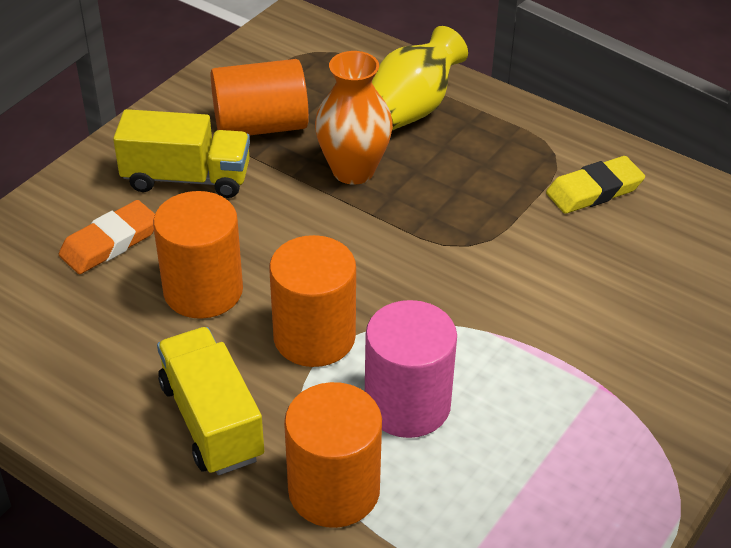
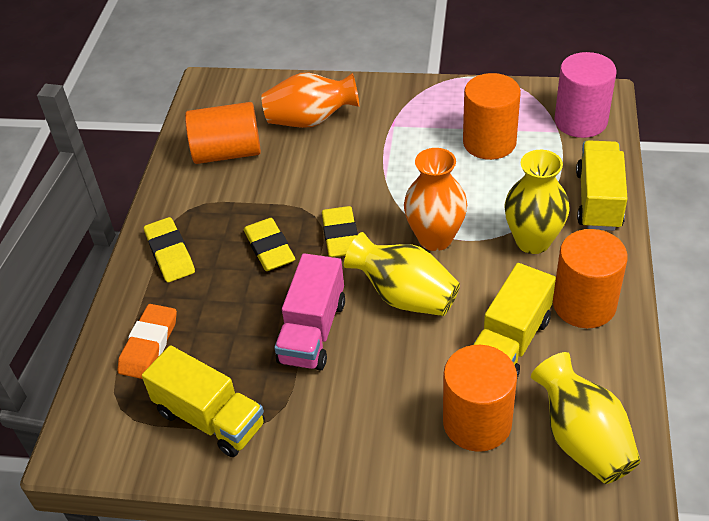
orange vase: [315,51,393,184] = 1 -> [261,73,359,128] [404,148,467,251] = 2
pink truck: none = 0 -> [274,253,345,371] = 1
yellow eraser: [546,156,645,214] = 1 -> [144,217,195,282] [243,218,295,271] [322,206,358,257] = 3
yellow truck: [113,109,250,198] [157,327,264,475] = 2 -> [142,345,265,457] [473,263,556,378] [576,140,628,231] = 3
yellow vase: [372,26,468,130] = 1 -> [344,232,460,316] [504,150,570,254] [531,352,641,484] = 3

